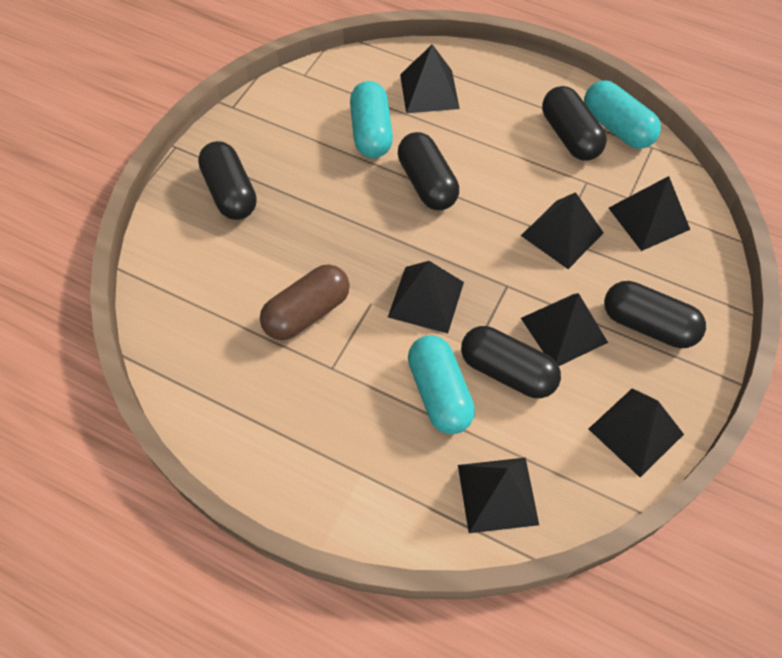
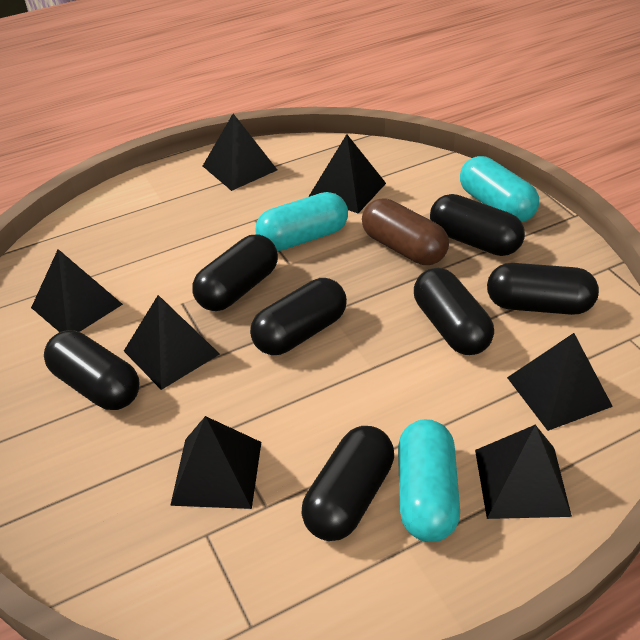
black capsule: [198,141,257,220] [398,132,459,210] [461,326,561,398] [542,86,607,160] [604,281,706,348] = 5 -> [44,330,140,410] [192,234,278,311] [250,278,347,355] [301,426,394,541] [414,268,494,355] [430,194,525,256] [487,263,599,315] = 7

